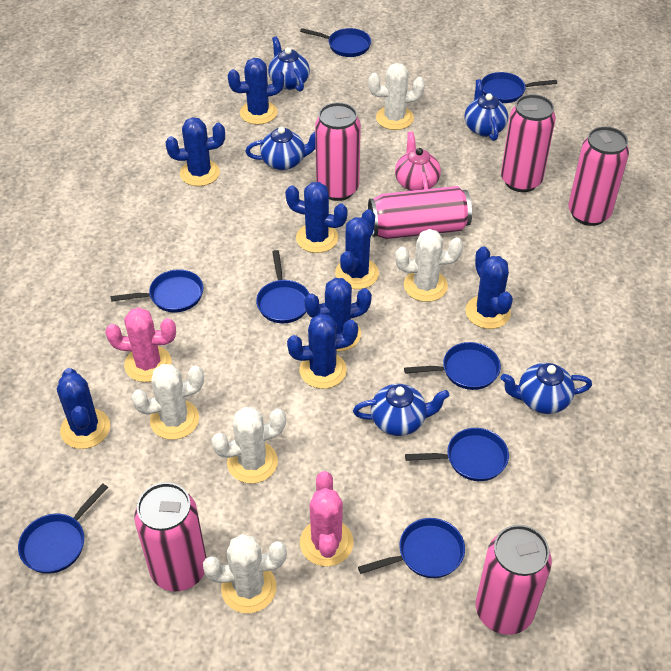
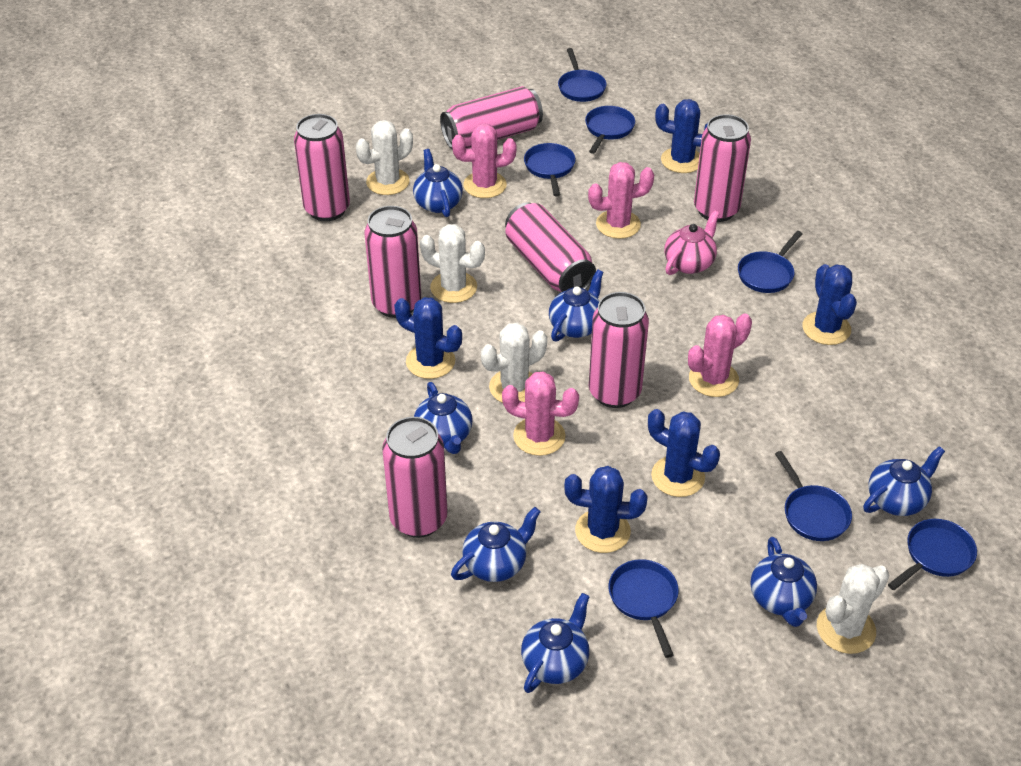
blue cactus: [57,368,110,449] [165,117,225,186] [228,58,284,125] [285,182,348,253] [287,314,358,389] [304,278,372,352] [335,209,379,289] [465,246,513,329] = 8 -> [394,297,462,379] [564,466,648,553] [648,409,720,497] [655,99,708,173] [802,264,857,345] = 5
blue pan: [18,484,108,574] [111,269,203,312] [256,250,310,323] [300,28,371,57] [358,518,465,578] [404,342,501,390] [405,428,509,481] [481,72,557,103] = 8 -> [524,143,576,196] [558,48,606,102] [585,106,635,154] [608,559,679,658] [738,231,803,293] [775,451,852,541] [888,519,977,590] = 7
blue teapot: [245,126,316,170] [268,36,310,92] [353,384,450,436] [464,79,508,141] [501,363,592,414] = 5 -> [413,149,463,217] [414,382,472,454] [451,507,541,582] [521,593,590,693] [549,270,603,342] [750,537,817,627] [863,446,945,516] = 7
pink cactus: [105,307,176,382] [300,471,354,566] = 2 -> [452,123,517,198] [502,371,579,456] [588,162,654,239] [688,313,752,397] = 4
pink can: [134,482,207,591] [315,102,361,201] [368,186,472,239] [476,525,552,635] [501,94,556,192] [568,126,629,226] = 6 -> [294,114,350,221] [364,206,421,318] [382,417,447,538] [440,86,543,149] [505,202,596,292] [589,292,649,408] [694,114,751,222] = 7
white cactus: [131,364,204,440] [203,534,287,613] [211,407,286,483] [368,63,425,130] [395,229,463,302] = 5 -> [356,120,413,195] [420,224,485,303] [481,323,547,403] [817,564,890,654] = 4

